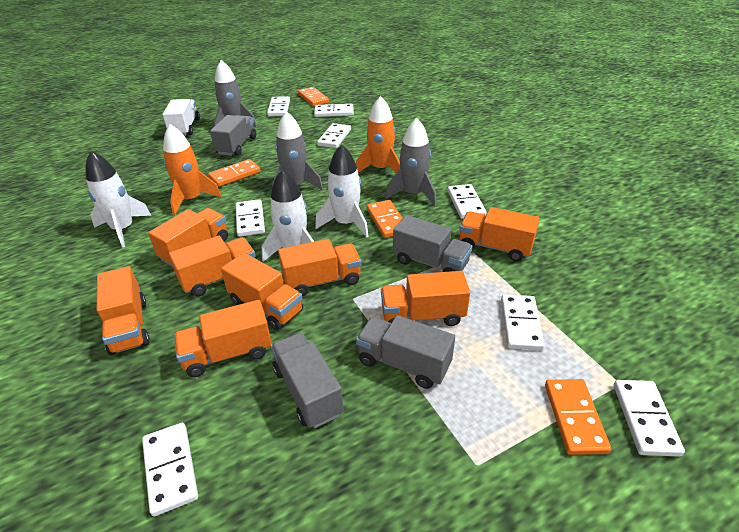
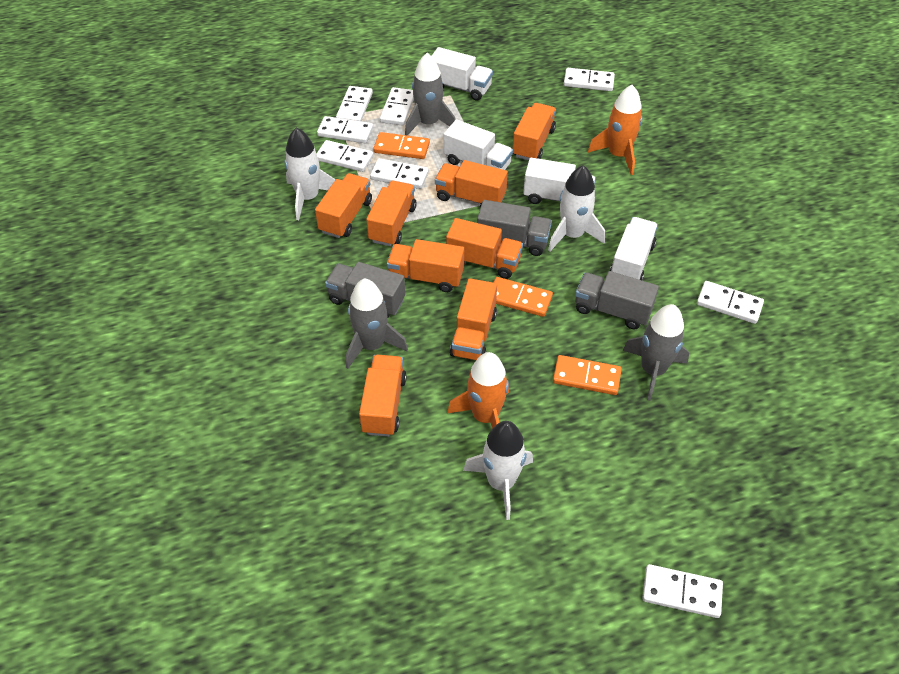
grey truck: [210,115,256,156] [271,333,344,428] [356,315,455,389] [393,215,472,272] = 4 -> [325,262,405,317] [477,200,552,256] [575,271,659,329] = 3
orange domino: [208,159,261,187] [298,87,329,107] [367,200,403,238] [545,379,611,455] = 4 -> [373,132,430,159] [493,277,553,317] [553,355,622,395] = 3
white truck: [162,99,200,136] = 1 -> [432,47,493,101] [444,119,513,170] [523,158,596,204] [610,217,658,280] = 4

